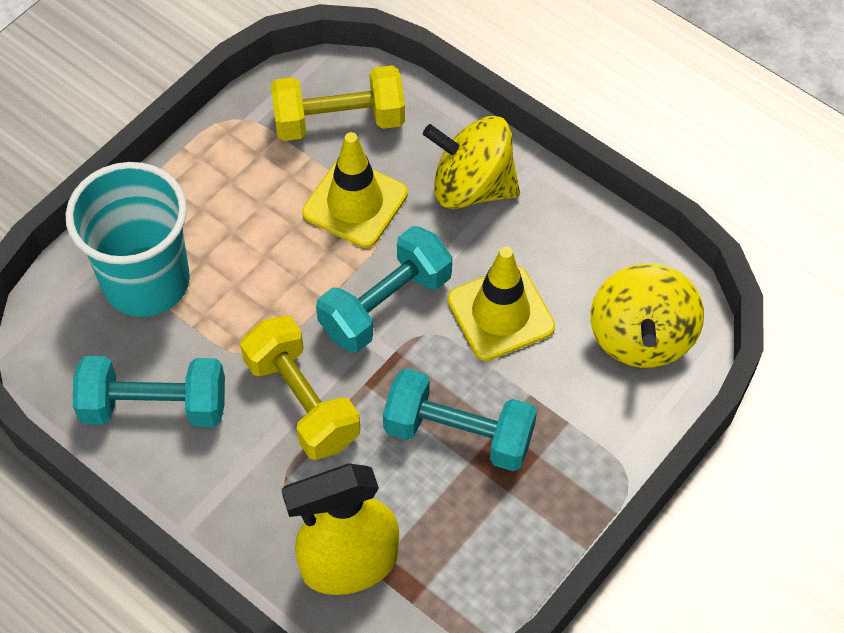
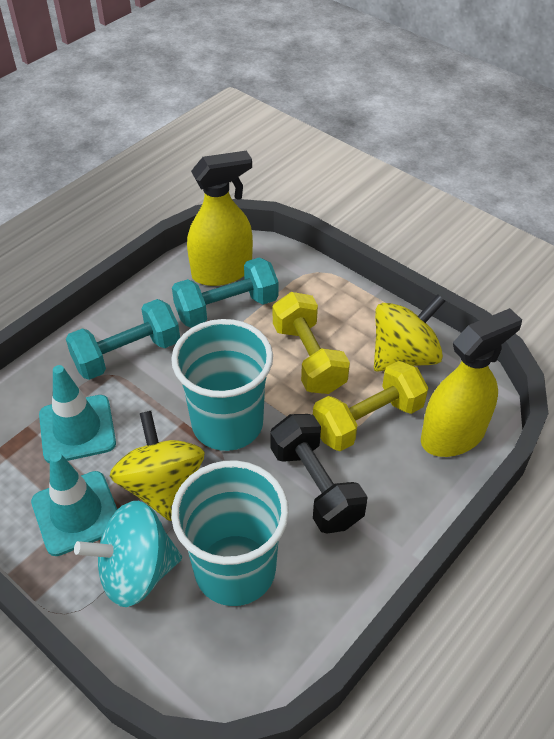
black dumbbell: none = 0 -> [270,414,368,533] = 1
turquoise cup: [66,162,190,317] = 1 -> [171,319,273,451] [171,460,289,606] = 2
turquoise dumbbell: [73,356,225,427] [316,226,452,353] [383,368,537,471] = 3 -> [66,299,180,380] [172,258,278,328] = 2
turquoise spinning top: none = 0 -> [74,501,182,607] = 1
turquoise traffic cone: none = 0 -> [31,452,118,556] [39,365,116,463] = 2
yellow spray bottle: [281,463,399,595] = 1 -> [187,151,253,286] [421,308,522,457] = 2
yellow traffic cone: [302,132,408,248] [447,247,555,361] = 2 -> none = 0

